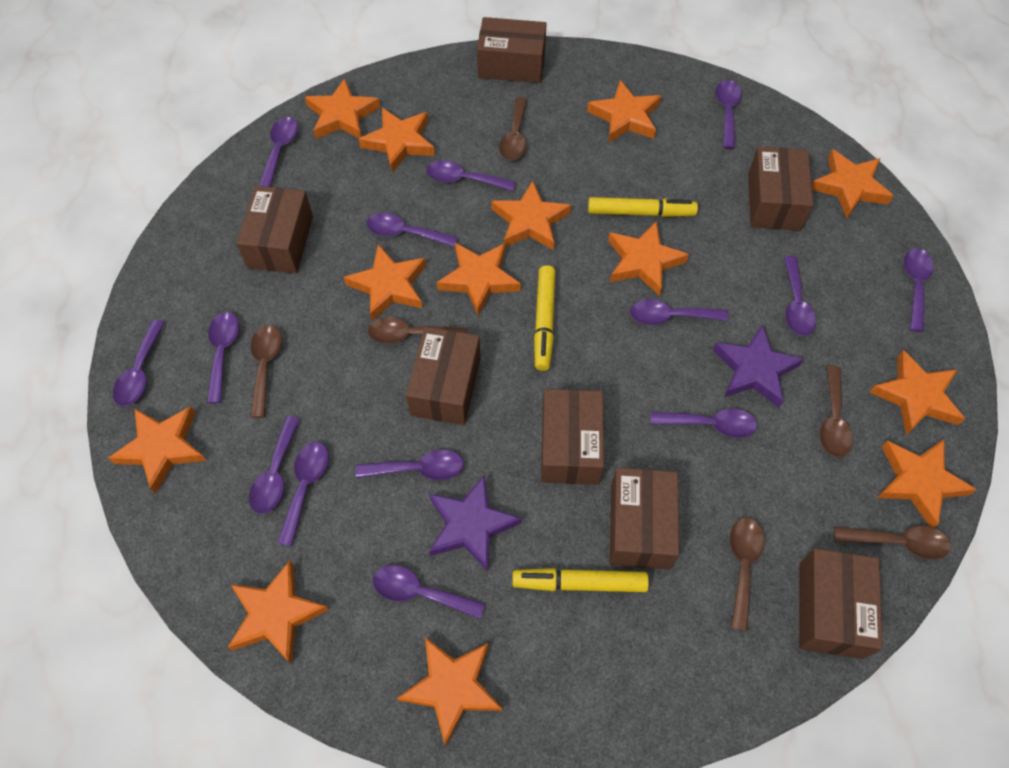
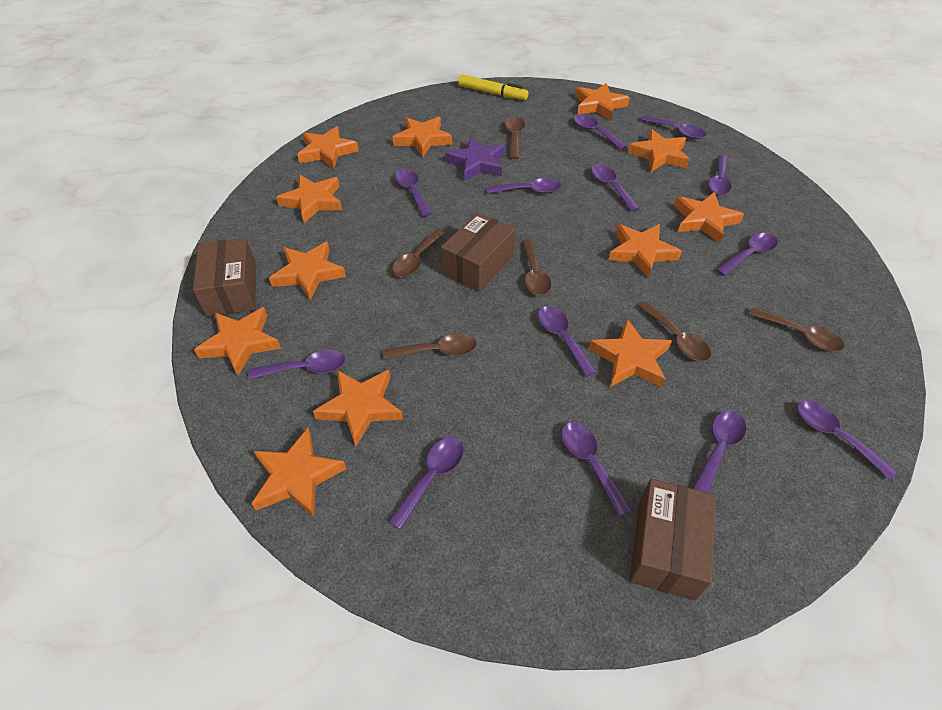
brown box: [236,186,313,273] [406,327,481,425] [477,17,547,83] [541,389,604,485] [610,468,679,569] [748,147,813,231] [799,548,883,659] = 7 -> [193,238,256,317] [441,212,515,292] [629,479,716,600] = 3
orange star: [108,406,206,494] [228,561,329,664] [305,78,380,139] [344,244,426,321] [359,108,435,173] [397,637,502,746] [437,243,521,316] [491,181,571,250] [587,80,661,143] [608,221,689,296] [812,149,893,218] [869,350,965,435] [877,439,977,528] = 13 -> [194,307,281,376] [251,428,346,517] [269,242,346,300] [276,175,342,223] [297,126,359,169] [313,370,403,447] [393,117,452,157] [575,83,630,120] [589,319,672,387] [608,224,682,278] [628,129,690,172] [674,192,744,243] = 12
purple spoon: [113,320,165,406] [207,312,239,403] [249,416,300,514] [259,117,298,187] [278,442,329,546] [355,450,464,480] [366,213,458,247] [372,565,485,619] [426,160,515,191] [630,299,729,325] [651,409,757,438] [715,80,742,149] [784,256,816,336] [904,248,934,332] = 14 -> [248,350,346,379] [388,437,464,530] [395,169,432,217] [487,178,561,194] [538,306,597,377] [561,422,632,516] [573,114,627,150] [591,164,640,212] [641,115,706,139] [692,411,746,493] [708,155,732,195] [716,233,778,276] [797,400,897,480] = 13
purple star: [429,475,521,571] [713,325,804,407] = 2 -> [445,137,505,181] = 1
yellow marker: [512,568,649,592] [534,265,556,371] [588,197,698,217] = 3 -> [458,75,528,100] = 1

